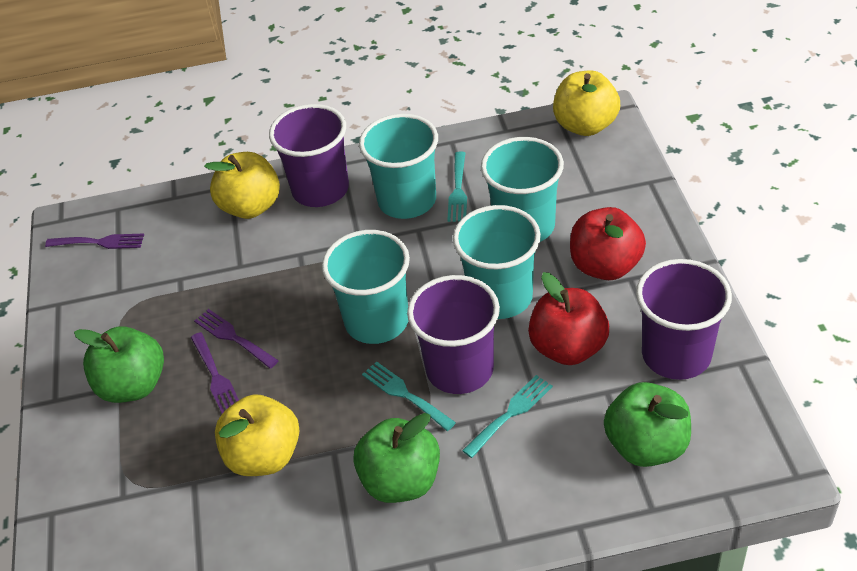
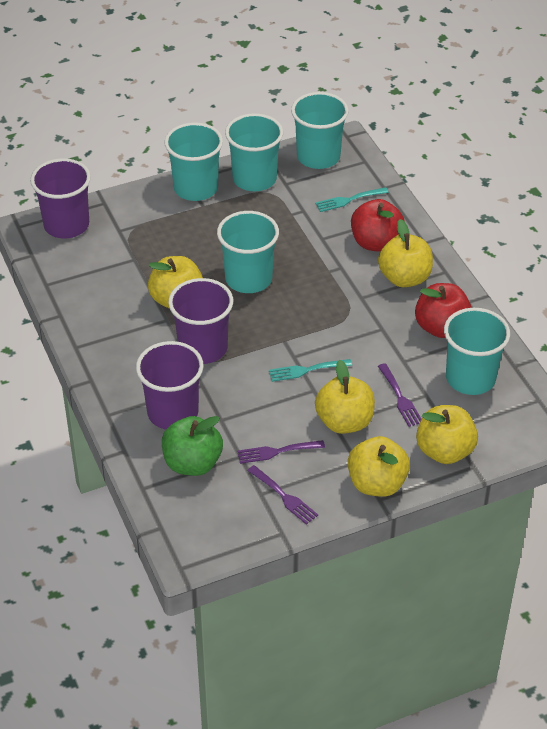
green apple: [74,326,164,403] [353,413,440,503] [604,382,691,467] = 3 -> [162,416,223,476] = 1
turquoise cup: [322,230,410,344] [359,114,438,219] [453,205,541,319] [481,137,564,242] = 4 -> [164,122,223,201] [217,211,279,293] [225,113,283,191] [291,92,349,169] [444,308,510,395] = 5
turquoise fork: [362,361,456,431] [447,151,467,222] [462,375,553,458] = 3 -> [269,359,352,382] [315,187,389,212] = 2
yellow apple: [204,152,280,219] [215,394,300,476] [553,70,620,136] = 3 -> [148,256,203,309] [315,360,375,434] [348,436,410,497] [378,219,433,287] [416,405,478,464] = 5

